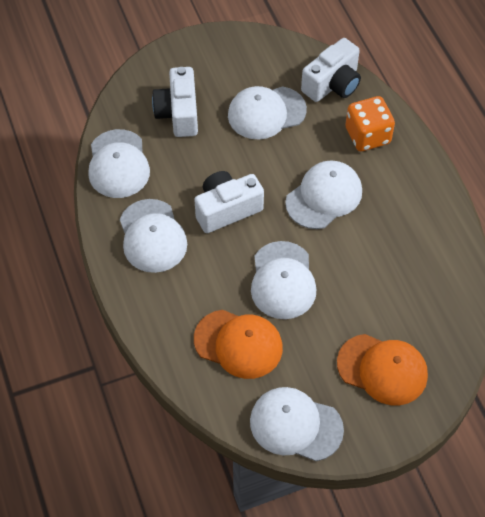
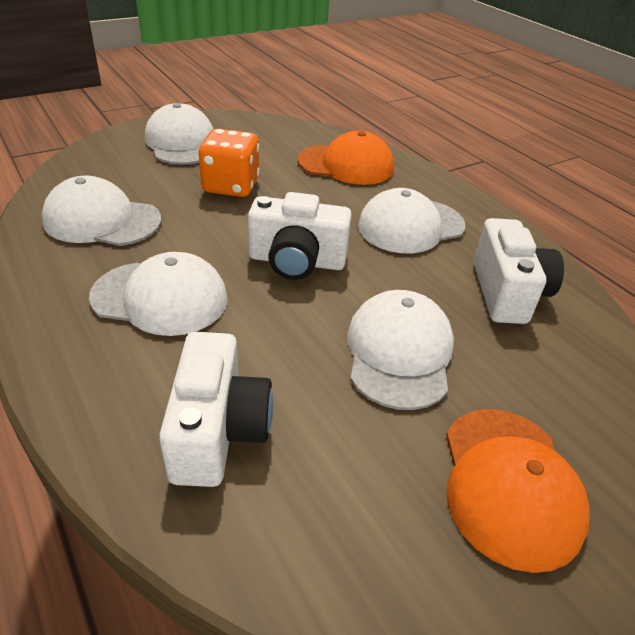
white cap: [88,129,150,198] [120,199,187,273] [228,86,307,140] [250,387,344,461] [251,241,316,319] [285,160,362,229] = 6 -> [42,176,161,246] [89,252,228,336] [145,103,213,165] [347,290,454,410] [358,188,465,253] = 5

